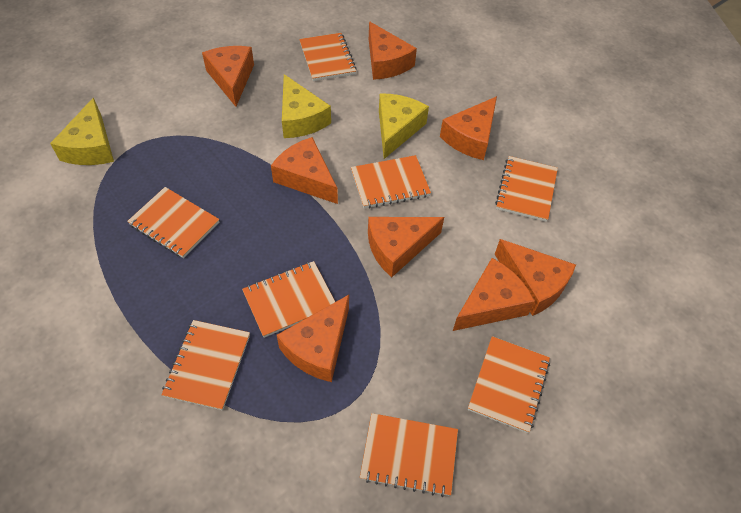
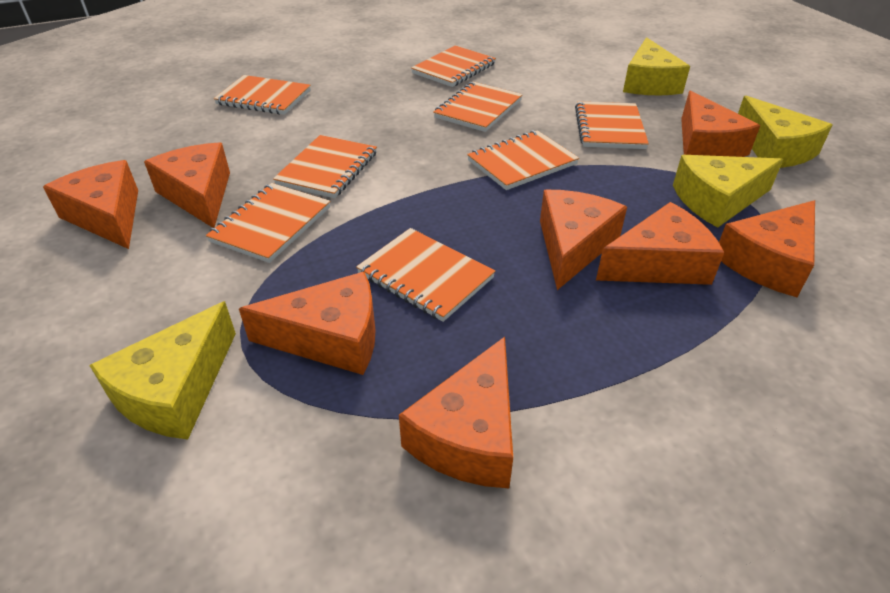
yellow cheese: [50,98,114,165] [282,74,331,138] [379,93,429,159] = 3 -> [89,301,236,440] [623,37,690,95] [673,155,783,228] [738,96,832,168] = 4

